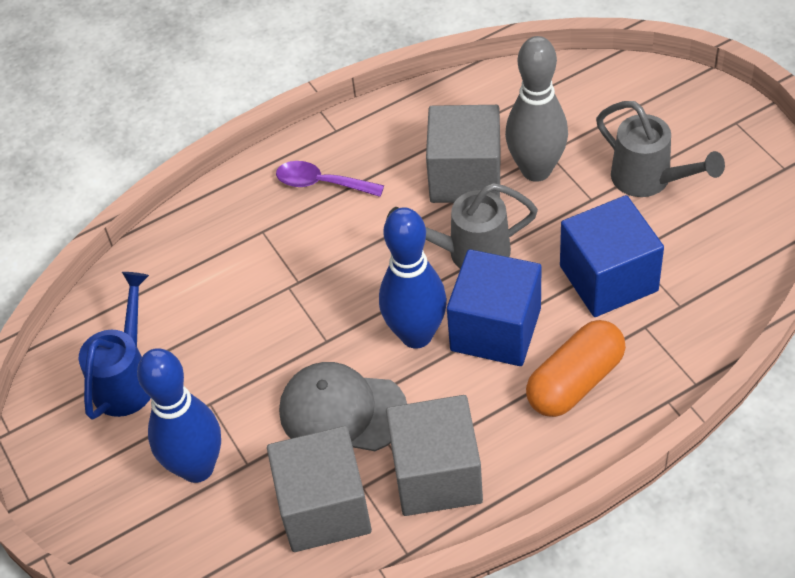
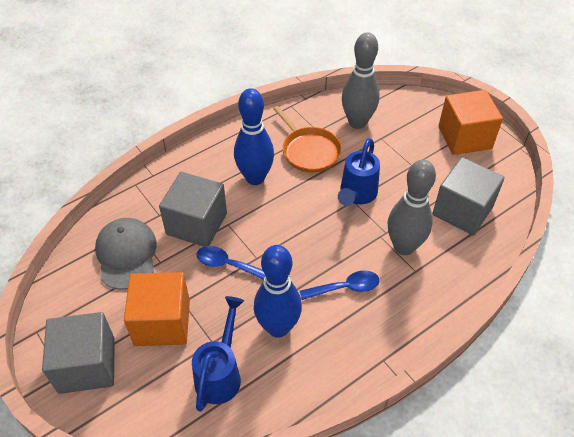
blue cube: [447,249,541,366] [560,195,664,317] = 2 -> none = 0
blue spoon: none = 0 -> [196,246,265,280] [300,270,380,300] = 2
blue watering can: [79,272,151,420] = 1 -> [192,296,244,412] [338,138,380,206] = 2
grey bowling pin: [505,36,568,182] = 1 -> [342,32,380,129] [387,160,436,255] = 2
grey watering can: [386,183,538,269] [596,101,725,197] = 2 -> none = 0
orange capsule: [526,320,626,417] = 1 -> none = 0
orange cube: none = 0 -> [124,272,190,346] [438,90,503,155] = 2
orange pan: none = 0 -> [273,106,342,173] = 1
purple spoon: [276,161,384,197] = 1 -> none = 0

